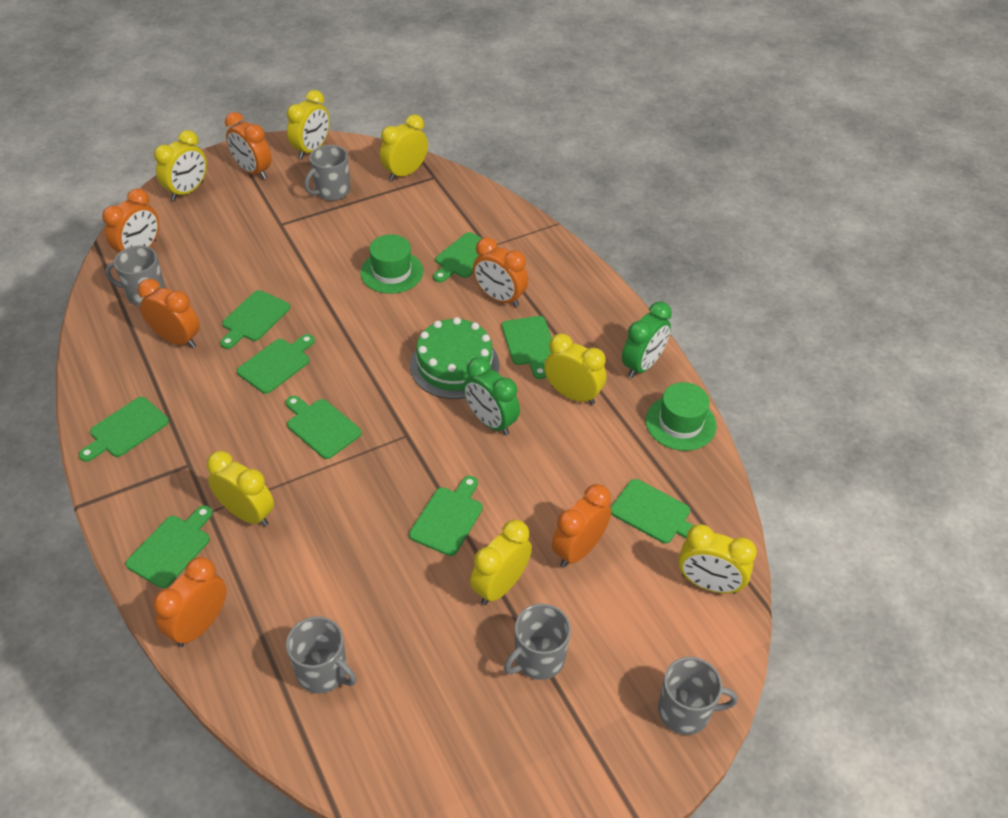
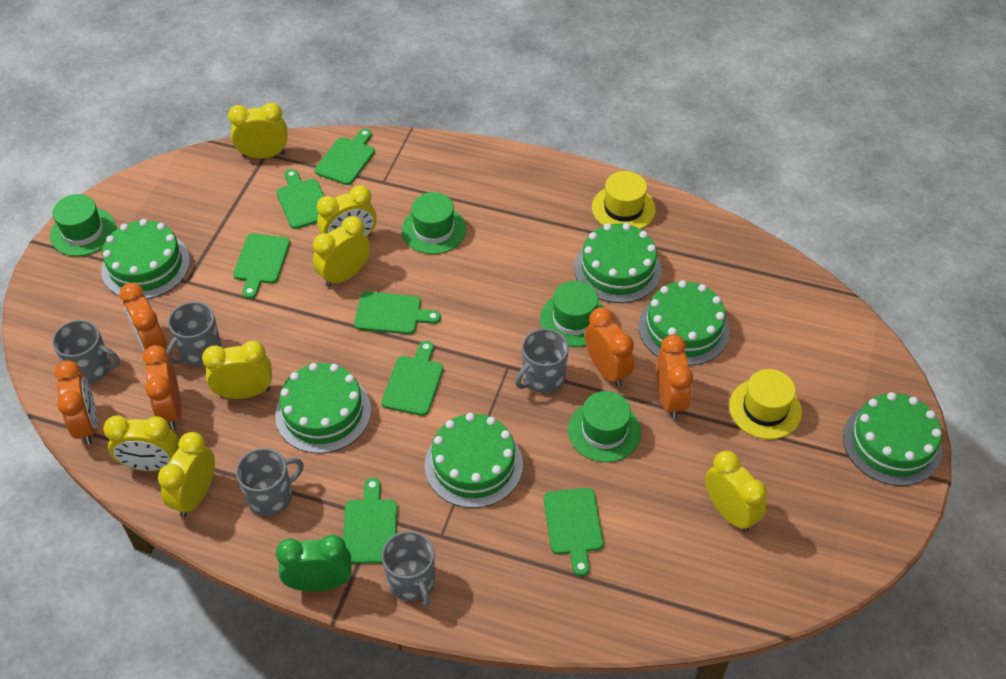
green cake: [410,317,499,399] = 1 -> [101,219,190,299] [275,363,371,454] [425,413,523,508] [574,223,662,303] [639,280,730,366] [843,392,942,486] = 6
green clock: [463,357,520,436] [622,302,672,378] = 2 -> [276,535,352,591] = 1
green cutting board: [79,397,169,462] [126,505,213,588] [220,290,290,349] [237,334,315,394] [286,396,362,459] [409,476,483,556] [433,232,497,283] [502,316,552,379] [611,479,695,543] = 9 -> [233,233,290,299] [276,169,325,229] [315,129,375,185] [343,477,397,564] [354,292,441,334] [381,341,443,416] [544,488,604,576] = 7
green hat: [360,234,423,294] [645,382,717,451] = 2 -> [50,194,116,256] [402,192,466,254] [540,281,604,347] [568,391,641,462] = 4
orange clock: [102,188,159,252] [138,279,200,348] [153,557,226,647] [225,112,271,179] [473,237,528,307] [552,484,611,567] = 6 -> [54,360,97,445] [119,283,167,351] [143,345,181,429] [585,307,634,387] [657,334,693,419] = 5
yellow hat: none = 0 -> [592,171,656,229] [729,369,802,439] = 2

